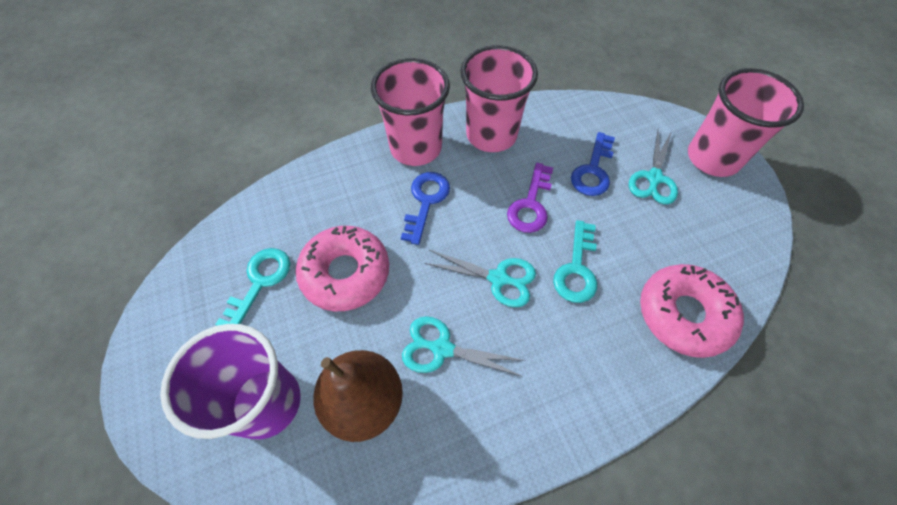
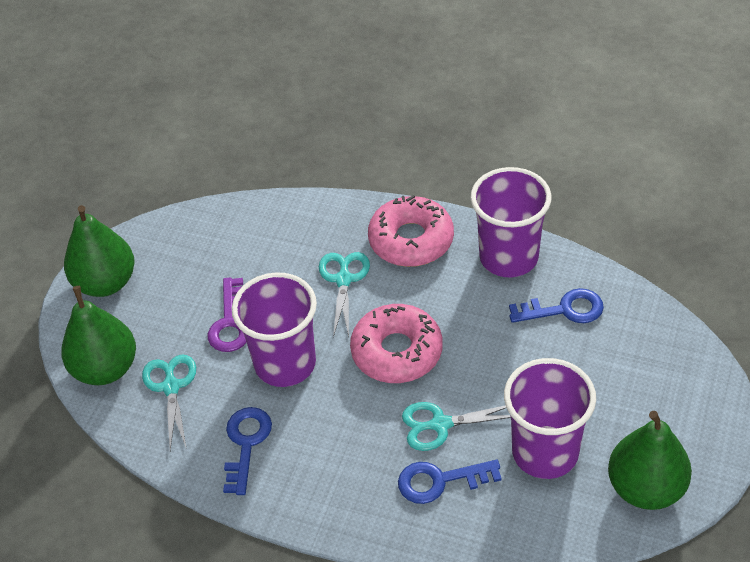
blue key: [401,172,450,245] [571,132,615,196] = 2 -> [223,407,272,495] [398,460,502,504] [509,288,604,323] = 3
brown pear: [313,350,403,442] = 1 -> none = 0
green pear: none = 0 -> [61,286,136,385] [64,205,135,297] [608,411,692,510] = 3
pink cup: [371,58,450,166] [460,45,538,152] [688,68,804,177] = 3 -> none = 0
purple cup: [160,324,301,440] = 1 -> [232,272,317,387] [470,167,551,277] [504,358,596,479] = 3
turquoise key: [215,248,291,326] [553,220,597,303] = 2 -> none = 0

